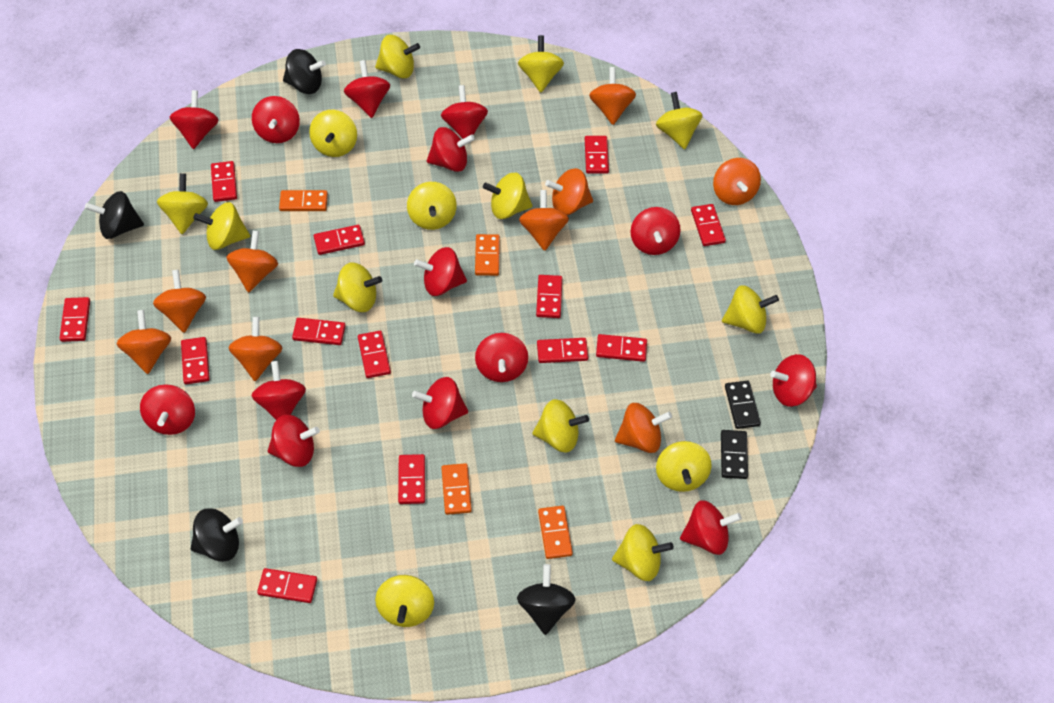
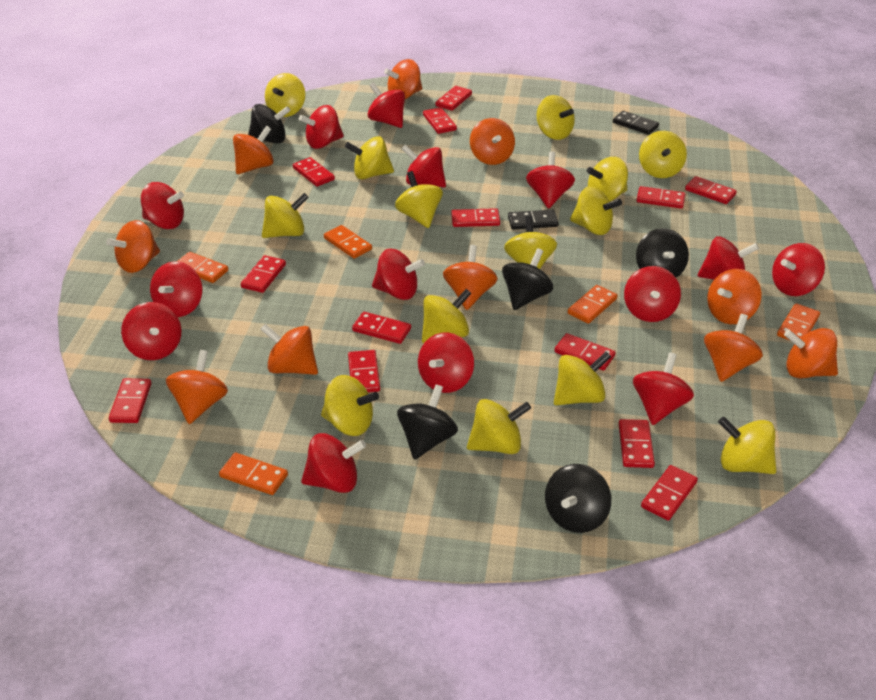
black spinning top: [85,191,144,239] [191,508,243,562] [283,49,326,94] [517,564,576,635] = 4 -> [248,104,291,144] [397,385,458,460] [502,248,553,310] [545,464,611,533] [636,228,689,278] = 5
orange domino: [279,190,328,211] [441,463,472,515] [475,234,500,276] [538,506,573,559] = 4 -> [178,252,228,283] [219,453,288,495] [324,225,372,259] [568,285,617,324] [777,303,820,340] = 5
orange spinning top: [117,310,171,374] [153,270,206,333] [227,231,278,293] [228,317,282,381] [519,190,569,251] [545,168,593,215] [589,67,636,125] [615,403,672,453] [713,158,761,205] = 9 -> [106,220,160,273] [166,350,228,424] [233,126,274,174] [260,324,318,375] [384,59,422,99] [443,245,498,310] [470,118,515,165] [704,314,763,382] [707,269,761,324] [784,328,838,379] = 10

